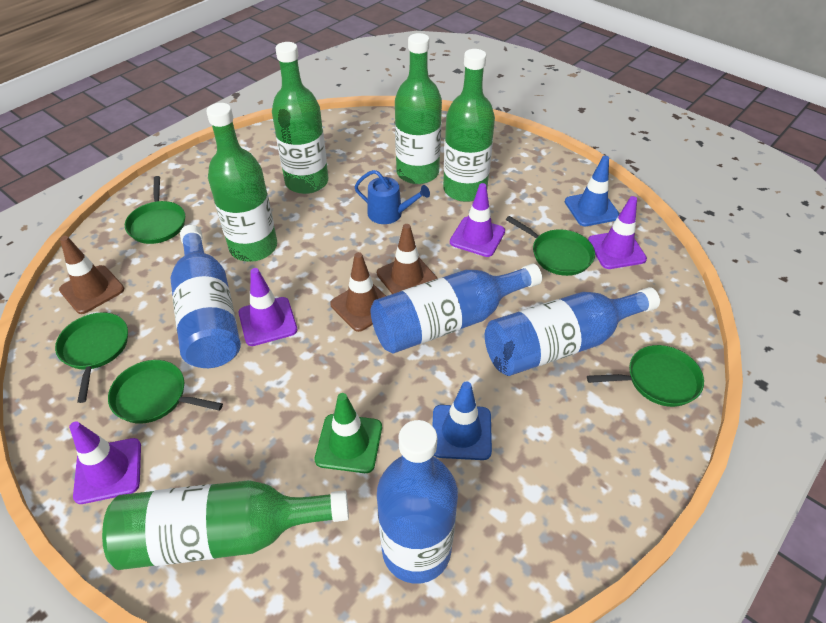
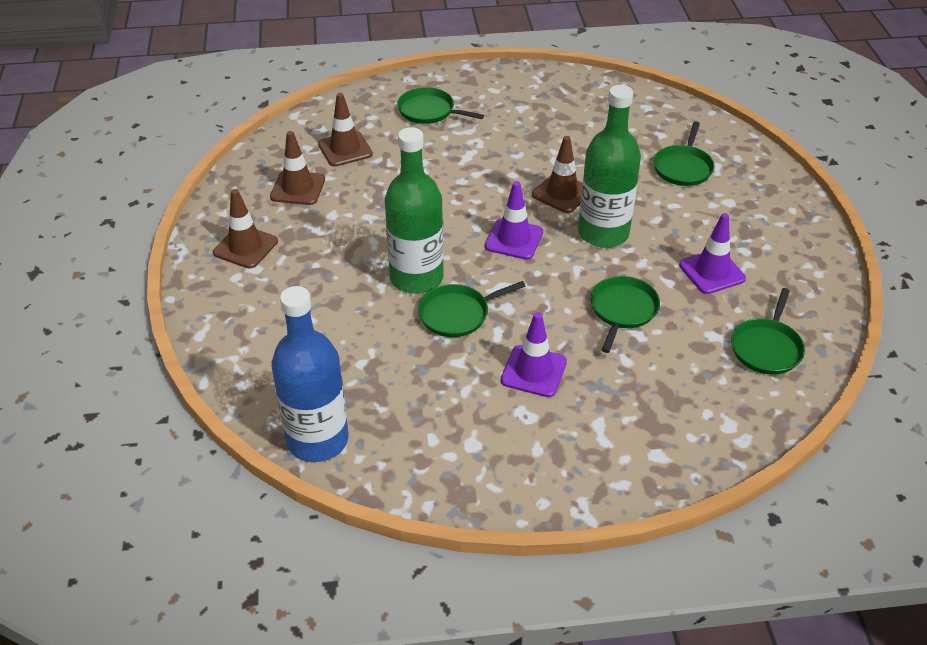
blue bottle: [171,225,241,368] [370,264,542,354] [377,420,458,584] [485,287,660,376] = 4 -> [272,286,349,462] = 1
blue traffic cone: [432,381,492,460] [565,156,620,226] = 2 -> none = 0
blue watering can: [354,170,430,224] = 1 -> none = 0
brown traffic cone: [59,236,124,314] [330,252,386,332] [377,224,438,294] = 3 -> [213,189,278,269] [270,131,325,205] [318,93,373,167] [532,136,582,213] = 4
green bottle: [102,480,349,570] [206,103,277,262] [272,42,328,194] [395,33,442,184] [443,49,495,202] = 5 -> [385,127,444,294] [578,85,641,248] = 2
green traffic cone: [315,393,382,473] = 1 -> none = 0
purple traffic cone: [69,421,141,504] [239,268,298,346] [450,183,505,257] [588,196,647,269] = 4 -> [485,181,543,260] [501,312,567,397] [679,213,746,294] = 3

